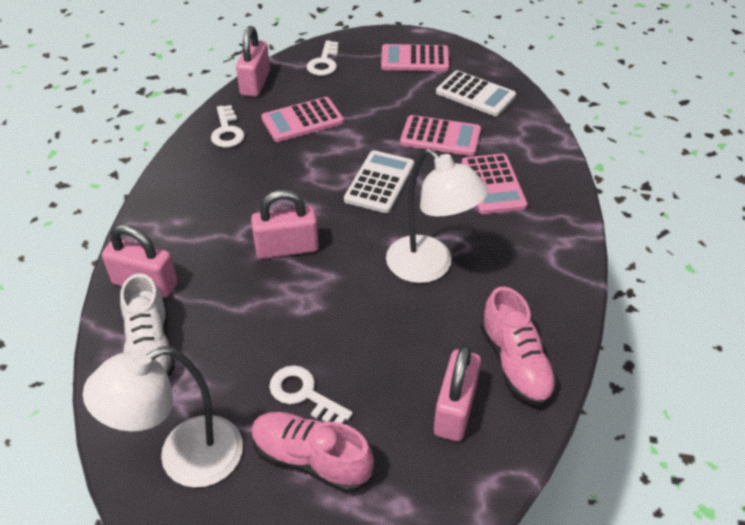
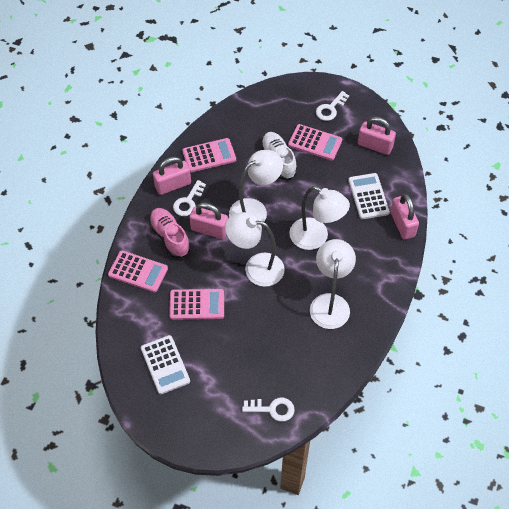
pink shoe: [251,412,374,493] [480,287,557,406] = 2 -> [149,208,190,258] = 1
white lamp: [83,346,243,488] [386,149,488,283] = 2 -> [225,212,285,287] [229,150,283,222] [289,186,350,250] [310,239,356,329] = 4

